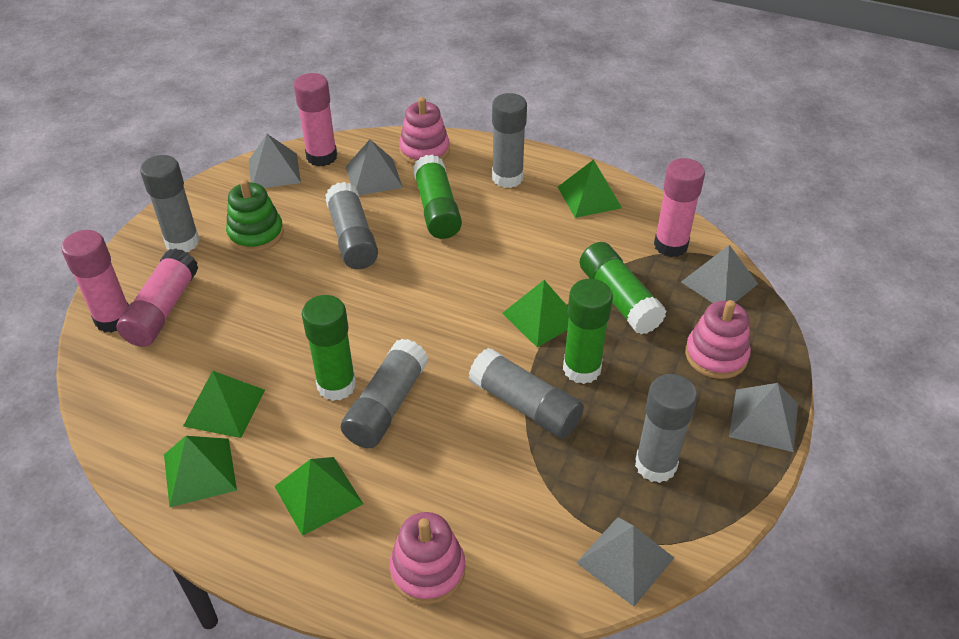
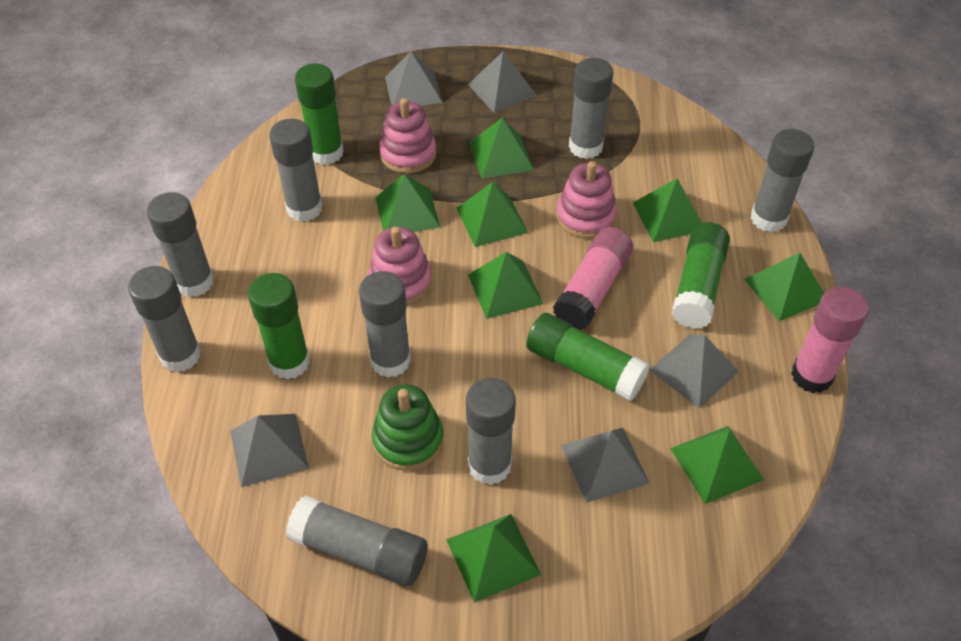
green pyramid: [164,436,237,508] [183,371,265,438] [274,457,363,536] [502,280,569,347] [558,160,622,218] = 5 -> [375,174,441,232] [446,514,541,603] [456,182,529,247] [468,252,543,319] [469,118,534,179] [633,178,702,242] [670,426,764,504] [744,253,824,321] = 8
grey glue stick: [140,155,200,252] [325,182,378,269] [341,339,428,448] [469,348,584,438] [492,93,527,188] [635,374,697,483] = 6 -> [128,266,201,372] [147,192,214,297] [269,119,323,222] [286,495,428,586] [359,271,411,378] [466,378,516,485] [569,58,613,159] [750,129,814,233] = 8
pink glue stick: [61,230,129,333] [117,248,199,347] [294,73,337,167] [654,158,705,257] = 4 -> [553,227,633,330] [791,287,869,393] = 2

